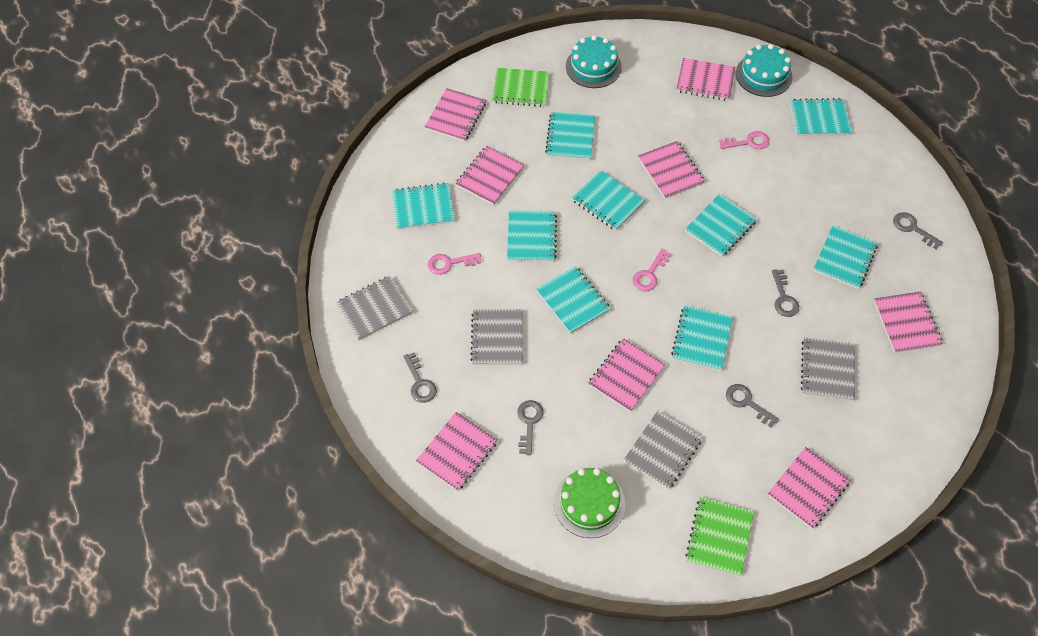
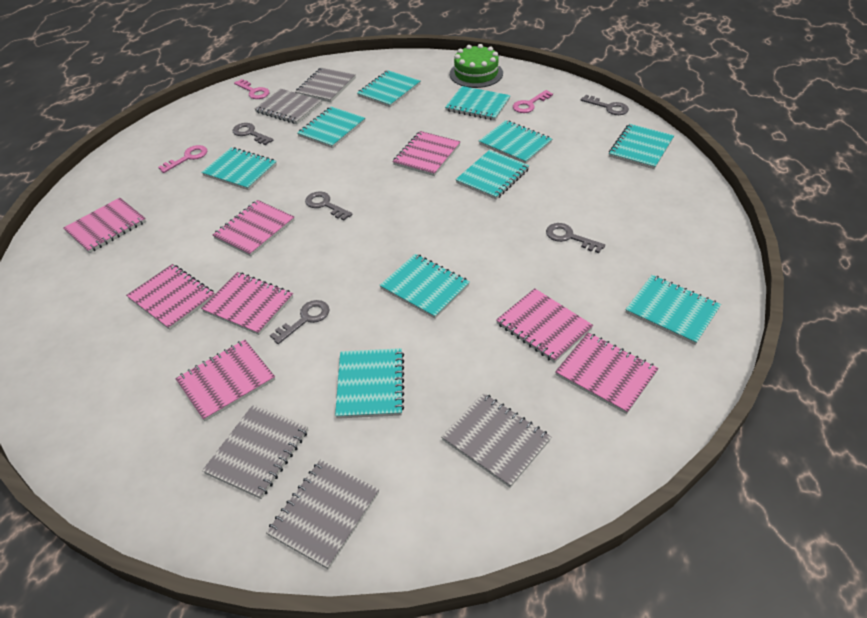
green notebook: [492,68,549,107] [685,497,754,577] = 2 -> none = 0
grey notebook: [336,276,413,340] [470,309,523,365] [624,411,702,490] [801,337,855,401] = 4 -> [202,404,308,499] [254,89,322,124] [266,459,379,569] [295,67,356,102] [441,393,551,488] = 5
turquoise cake: [566,35,622,88] [736,44,792,97] = 2 -> none = 0
turquoise notebook: [392,182,454,230] [507,210,557,262] [536,266,610,334] [545,112,595,160] [572,170,645,231] [671,305,733,371] [685,194,757,257] [790,98,852,136] [813,225,878,289] = 9 -> [201,147,277,190] [297,106,365,148] [335,348,404,419] [357,70,421,107] [379,254,470,319] [445,86,511,121] [456,150,530,200] [479,120,552,164] [609,124,674,169] [625,275,721,345] = 10

